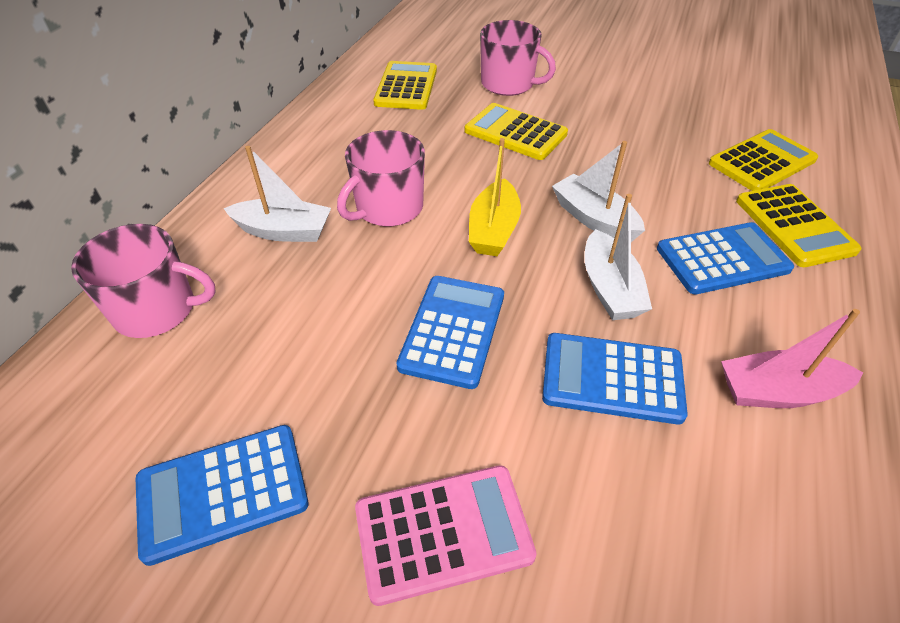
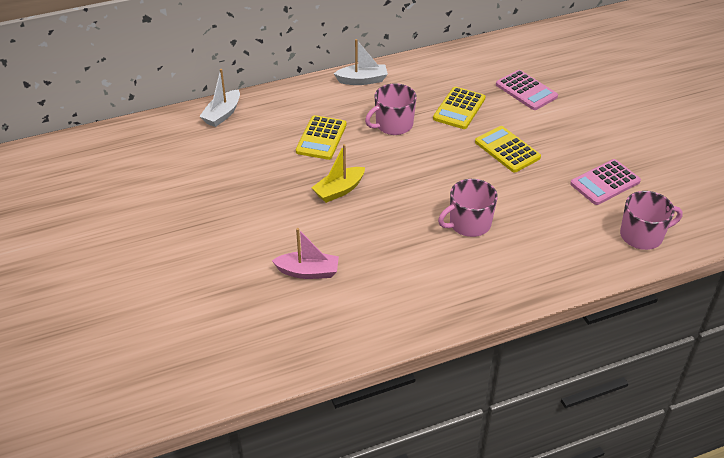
blue calculator: [136,425,309,566] [396,276,504,389] [542,333,688,425] [657,222,794,295] = 4 -> none = 0
pink calculator: [355,465,536,606] = 1 -> [496,70,558,110] [570,159,641,205] = 2
white boat: [223,146,331,242] [552,141,645,242] [584,194,652,320] = 3 -> [199,69,240,127] [334,39,388,85] = 2
yellow calculator: [373,61,437,110] [465,103,568,160] [709,129,818,191] [736,184,862,267] = 4 -> [296,115,347,160] [433,87,486,129] [475,126,541,173] = 3

